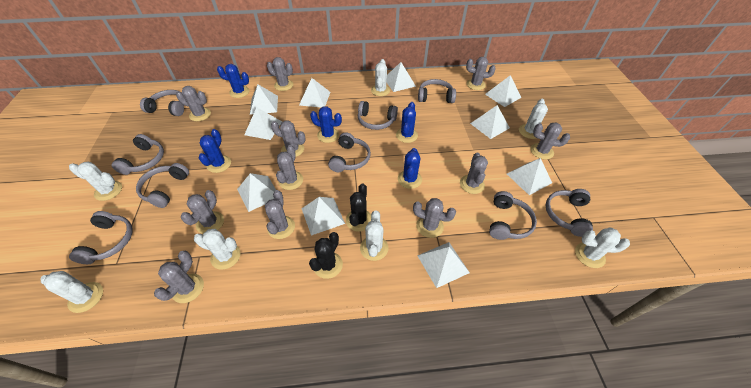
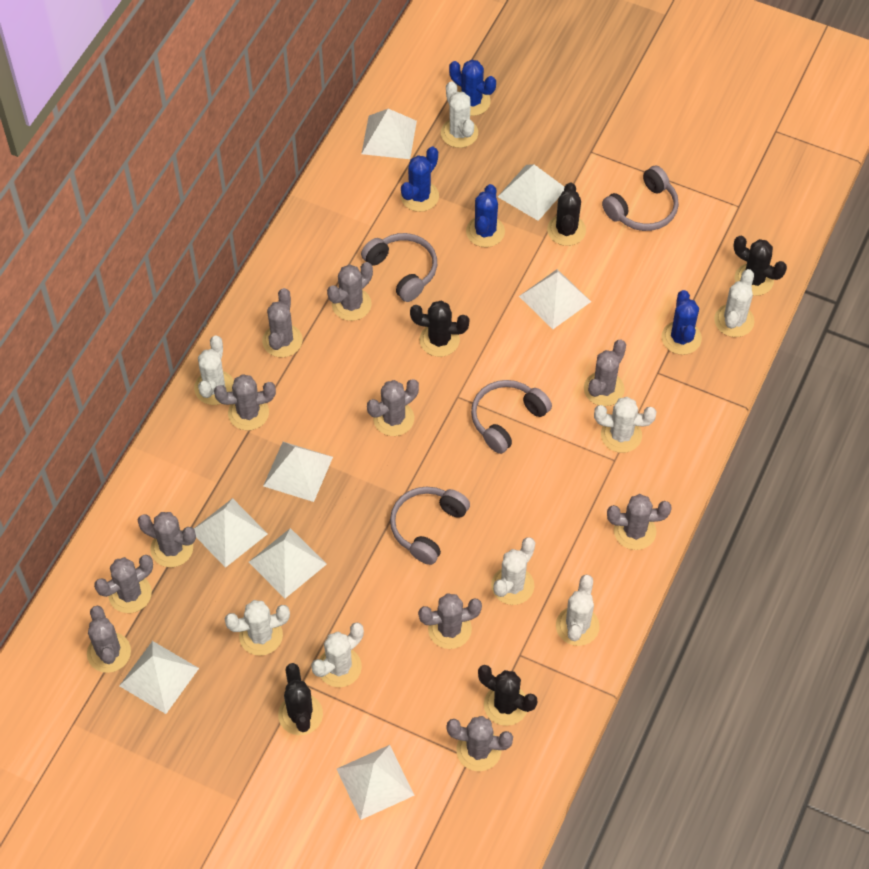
black cactus: [309,232,343,279] [346,183,371,232] = 2 -> [278,663,323,735] [410,301,469,357] [478,665,538,726] [547,183,586,246] [733,236,787,296] = 5
blue cactus: [199,129,231,173] [217,64,249,98] [310,106,342,143] [396,102,418,143] [398,148,422,189] = 5 -> [401,147,439,212] [449,60,496,116] [466,184,505,247] [662,290,702,355] = 4
grey headphones: [69,211,132,264] [111,134,164,175] [136,163,189,208] [140,90,184,116] [328,132,371,172] [358,101,398,130] [418,79,456,103] [489,191,537,240] [545,189,593,237] = 9 -> [361,233,437,302] [390,486,470,565] [471,380,552,454] [602,166,679,231] = 4
white cactus: [41,271,103,313] [69,162,122,201] [194,229,241,270] [360,210,389,261] [371,59,390,96] [519,99,548,139] [575,228,630,268] = 7 -> [194,335,234,405] [225,600,290,656] [311,622,364,687] [441,81,478,148] [491,537,535,605] [556,575,600,646] [594,397,657,453] [714,269,755,337] = 8
white pyramid: [237,173,276,212] [244,107,282,140] [250,84,278,115] [299,78,330,108] [301,197,345,236] [386,62,416,92] [417,242,470,288] [470,105,510,139] [485,75,521,107] [507,158,552,195] = 10 -> [119,641,199,714] [194,498,268,568] [249,528,327,598] [263,442,333,502] [337,745,415,820] [361,109,417,159] [498,164,564,221] [519,269,591,329] = 8

